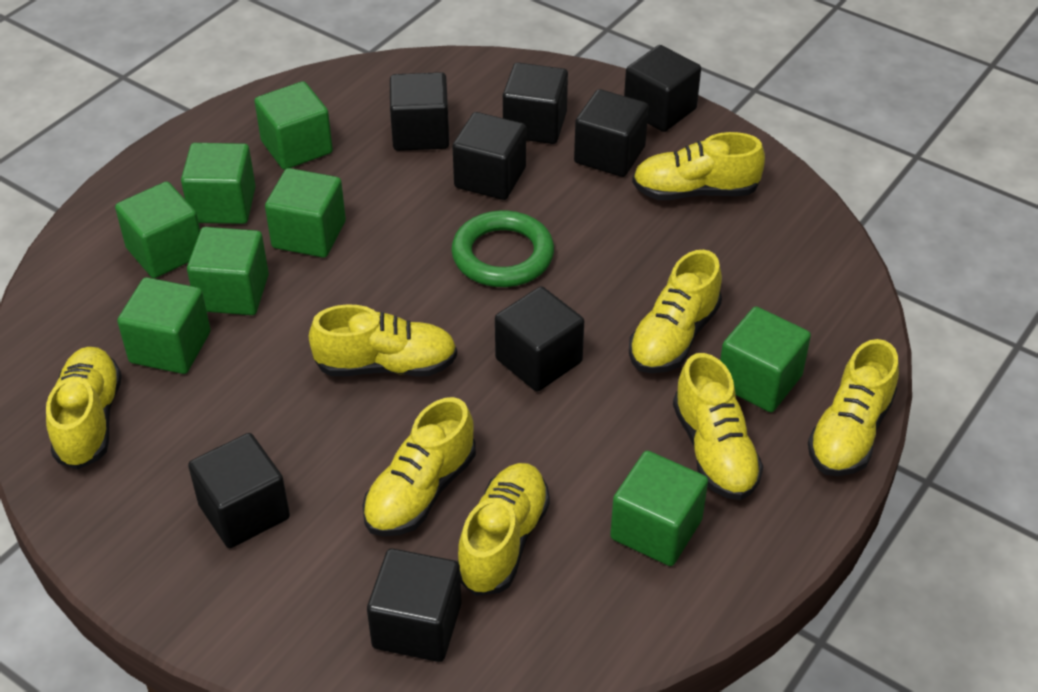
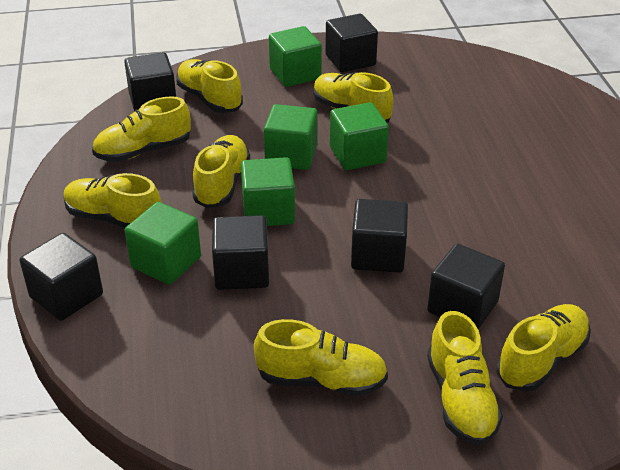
black cube: [188,433,290,548] [367,548,462,662] [390,72,449,151] [452,112,526,200] [495,286,584,392] [503,63,568,144] [574,89,649,177] [624,45,701,132] = 8 -> [20,233,103,321] [124,52,176,112] [212,215,269,290] [325,14,378,73] [351,199,408,273] [427,244,505,329] = 6
green cube: [115,182,200,278] [117,277,211,374] [181,143,256,224] [187,227,269,315] [255,81,333,170] [265,168,346,258] [610,451,708,566] [720,307,811,412] = 8 -> [125,202,201,285] [241,157,295,226] [264,104,318,170] [269,26,322,87] [330,102,389,170] = 5
green ring: [451,210,554,287] = 1 -> none = 0

